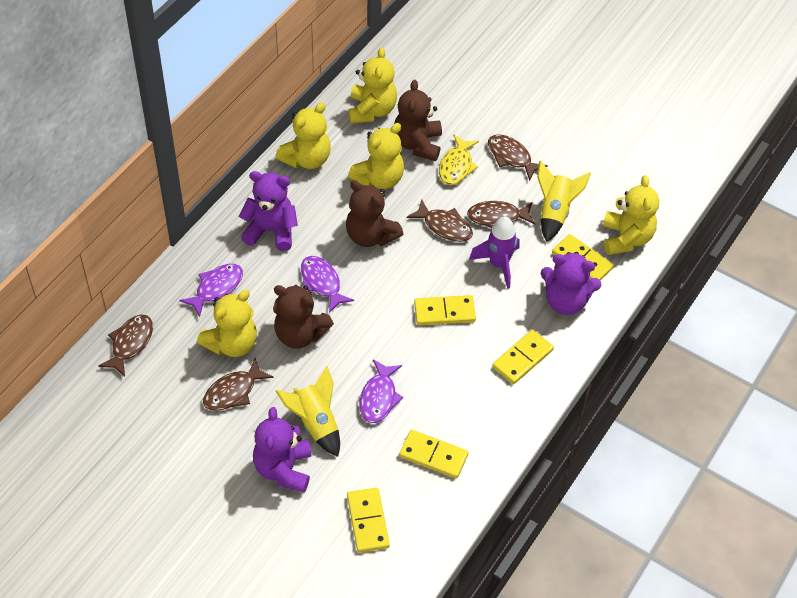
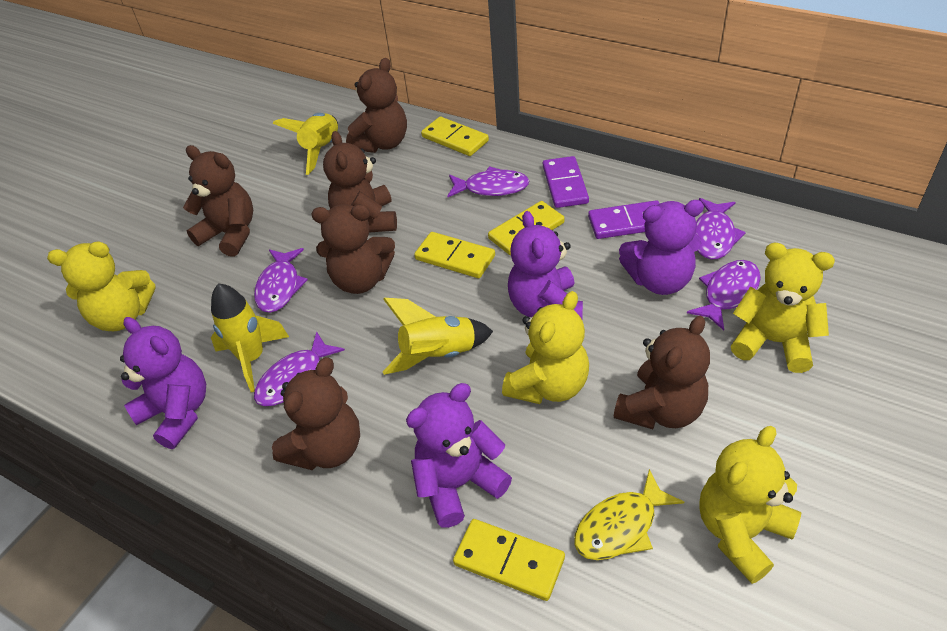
brown fish: [98,315,153,377] [203,358,274,411] [407,199,473,242] [467,201,535,228] [488,134,548,181] = 5 -> none = 0
brown teddy bear: [273,285,334,348] [346,180,403,247] [394,80,442,161] = 3 -> [183,145,253,257] [272,357,360,470] [311,204,395,294] [323,131,397,232] [346,58,407,153] [614,316,710,429] = 6
purple domino: none = 0 -> [543,156,589,208] [588,200,660,239] = 2
purple fish: [179,264,243,317] [301,256,354,313] [359,359,403,423] = 3 -> [254,248,308,313] [254,332,345,406] [447,166,529,197] [687,260,761,330] [695,198,746,260] = 5
purple rocket: [469,217,520,289] = 1 -> none = 0
purple teddy bear: [239,171,298,251] [253,407,311,493] [540,252,601,315] = 3 -> [120,317,206,449] [406,383,512,528] [508,211,583,319] [619,200,704,295] = 4
yellow domino: [347,488,390,553] [399,430,468,479] [414,295,476,325] [492,329,554,384] [552,234,614,281] = 5 -> [414,232,495,278] [421,117,489,156] [453,519,565,601] [488,201,565,255] = 4
yellow rocket: [275,366,340,457] [537,161,591,242] = 2 -> [211,283,289,392] [272,113,338,175] [383,298,493,375] = 3
yellow teddy bear: [197,290,257,357] [276,102,331,169] [348,47,397,124] [348,123,404,189] [603,175,659,255] = 5 -> [47,241,156,331] [502,291,589,404] [699,426,801,584] [731,243,835,373] = 4

